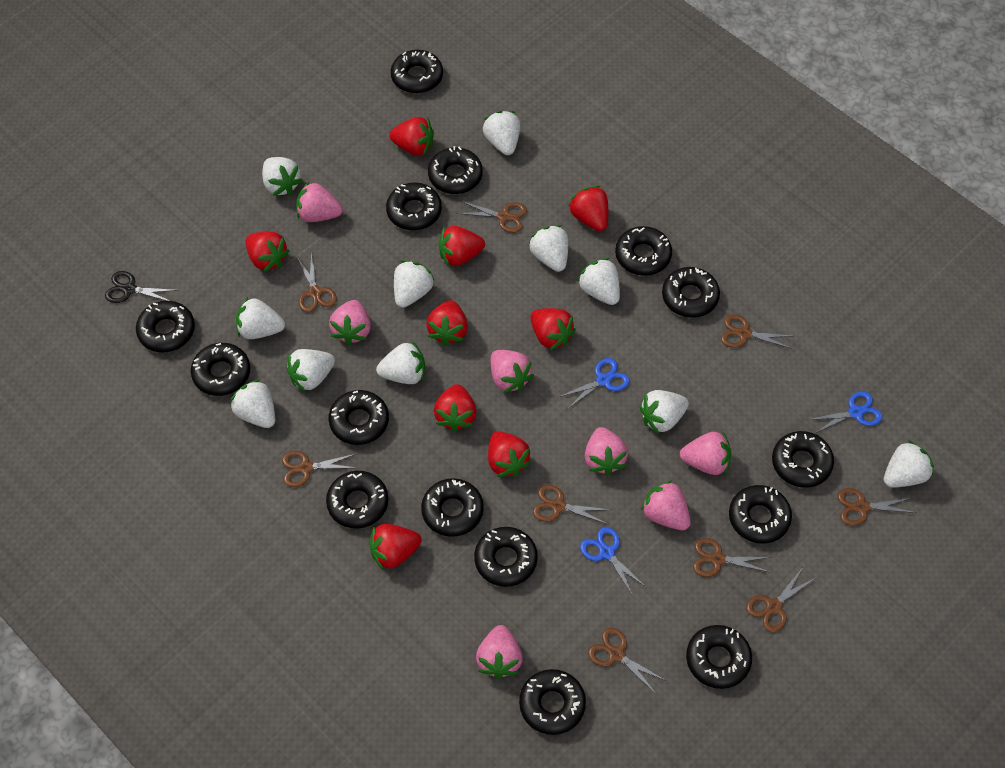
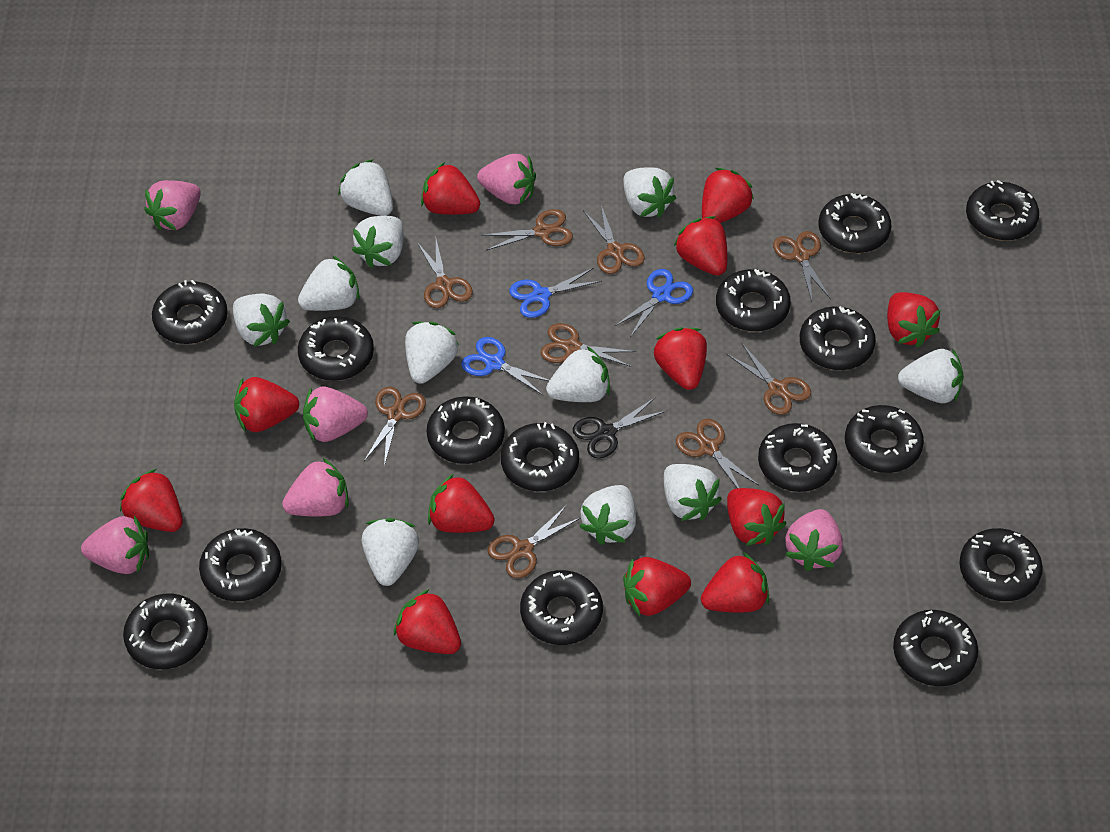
pink strawberry: [296,182,343,222] [329,300,371,346] [476,625,523,679] [491,350,534,393] [585,427,628,476] [641,480,691,530] [680,431,731,475] = 7 -> [81,516,149,574] [144,180,201,230] [282,458,349,517] [303,387,368,442] [477,154,536,204] [785,509,843,571] = 6
red strawberry: [246,231,289,272] [369,524,421,570] [389,117,434,156] [426,300,468,346] [434,384,477,432] [439,226,485,266] [488,431,531,477] [530,308,576,350] [568,185,608,231] = 9 -> [120,469,183,532] [234,377,299,432] [394,589,461,654] [421,162,480,215] [428,474,495,533] [623,557,691,616] [653,327,707,390] [674,216,727,276] [701,552,769,613] [702,168,754,223] [727,488,787,546] [887,292,941,348] = 12

